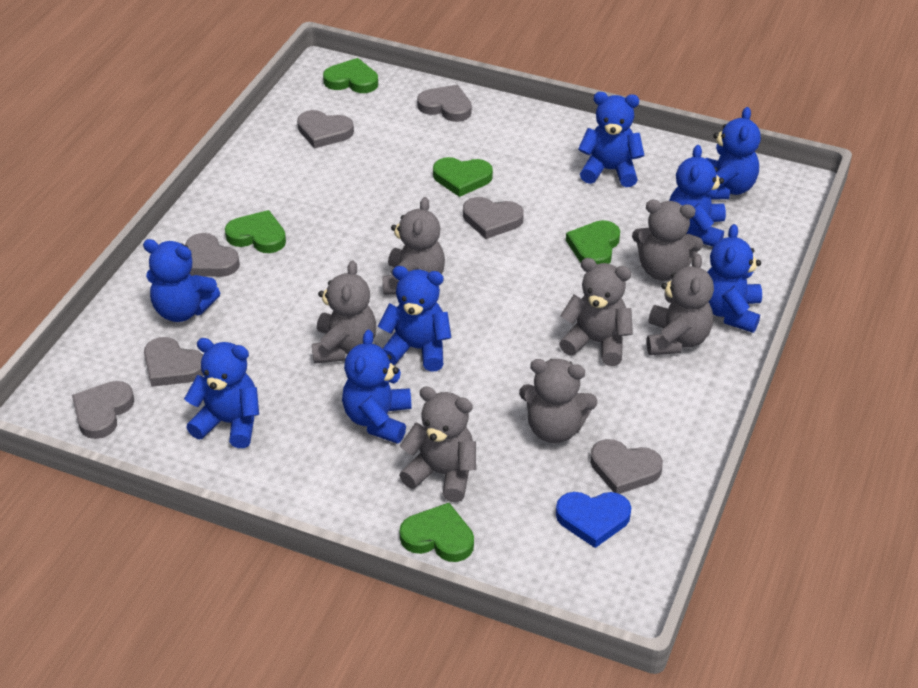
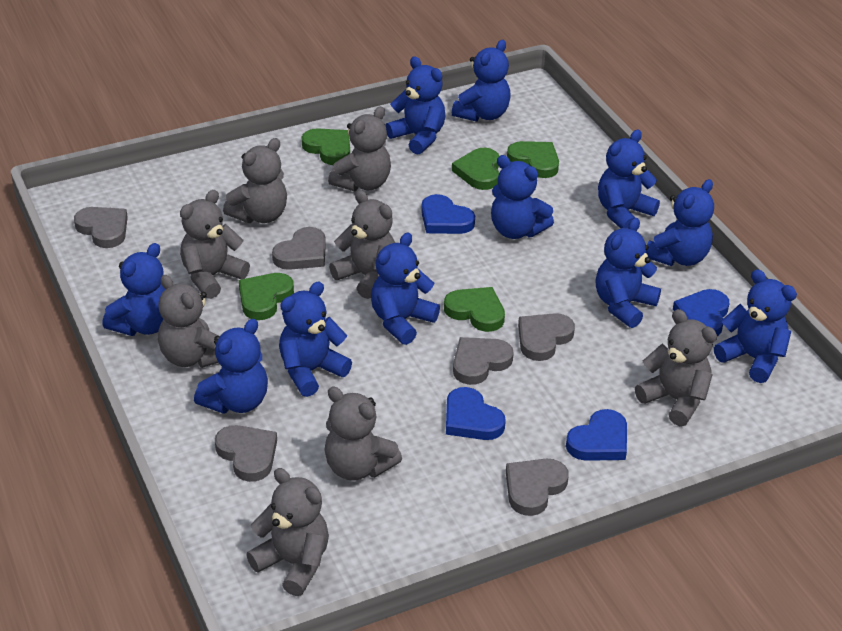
blue heart: [556,492,631,548] = 1 -> [421,194,475,234] [446,387,506,440] [566,409,627,461] [673,289,729,336] = 4
blue teddy bear: [143,239,220,322] [184,338,259,448] [342,330,412,444] [378,266,452,372] [578,92,645,187] [669,145,726,247] [706,107,761,200] [708,224,762,333] = 8 -> [102,243,165,336] [194,319,268,414] [279,282,352,397] [371,233,440,345] [385,56,445,155] [452,40,511,122] [491,155,554,239] [596,218,661,328] [598,130,660,229] [646,179,714,266] [714,269,797,383] = 11
grey heart: [72,381,134,439] [144,337,203,387] [185,233,240,277] [297,110,354,148] [417,85,472,122] [463,197,524,239] [590,439,663,494] = 7 -> [74,207,128,248] [215,425,277,482] [272,227,326,270] [453,337,514,385] [506,459,569,516] [518,313,575,361] = 6
grey teddy bear: [312,260,376,364] [382,197,445,295] [399,386,476,502] [519,359,598,443] [559,258,633,366] [632,200,703,281] [647,254,714,355] = 7 -> [158,275,219,368] [180,190,250,299] [223,138,287,223] [246,468,329,596] [324,387,402,481] [328,106,391,191] [329,190,395,299] [635,309,717,426] = 8

